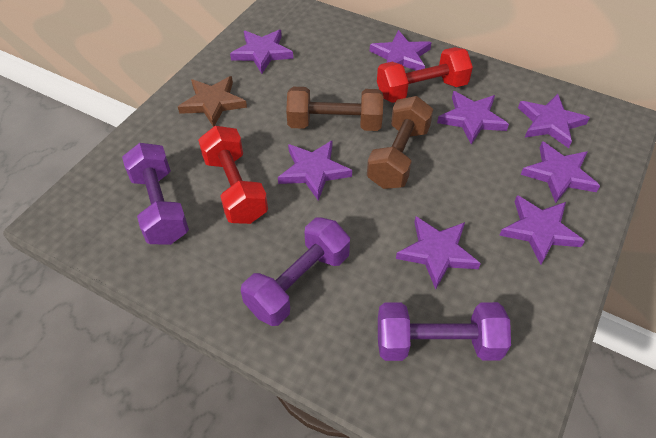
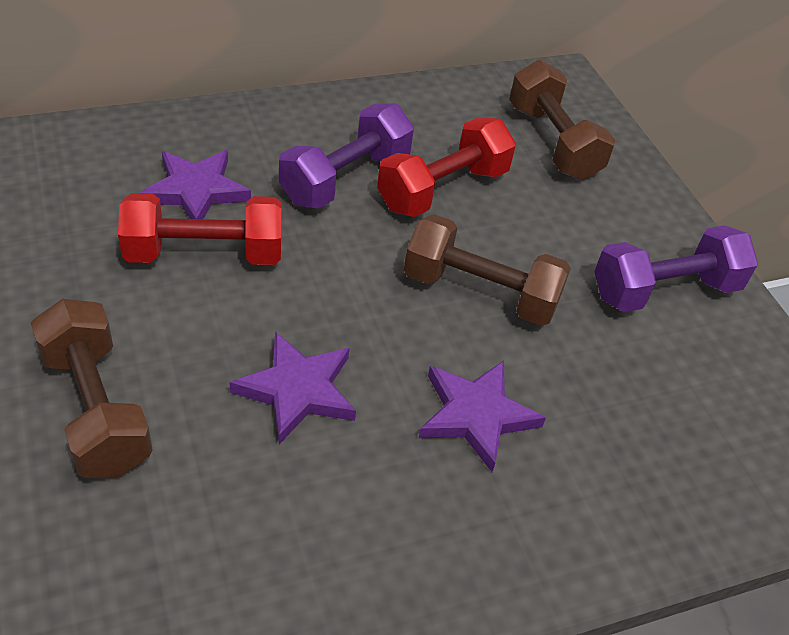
brown dumbbell: [286,87,383,131] [367,96,433,189] = 2 -> [31,299,153,478] [404,214,571,326] [509,60,615,180] = 3
brown star: [178,76,247,127] = 1 -> none = 0
purple dumbbell: [122,143,189,245] [241,217,350,326] [378,302,511,361] = 3 -> [279,104,414,209] [594,225,758,312] = 2
purple star: [230,30,293,74] [278,141,352,201] [370,30,431,71] [396,217,481,290] [437,91,509,145] [499,195,585,265] [518,94,590,148] [521,141,600,203] = 8 -> [140,150,251,219] [229,332,356,444] [419,361,546,472] = 3

